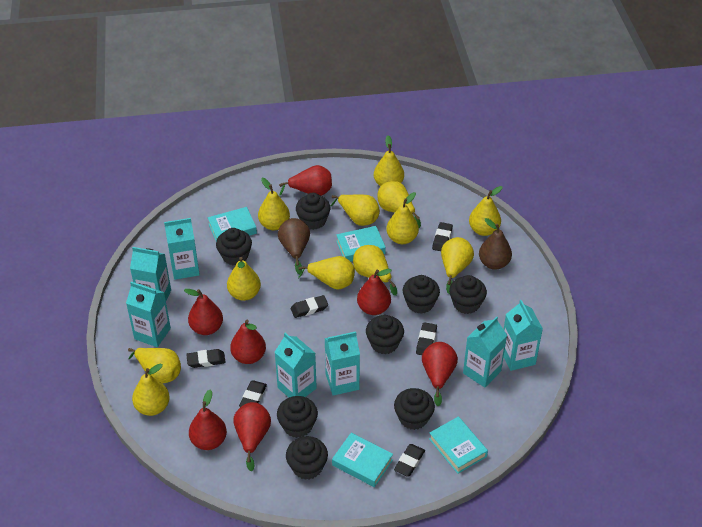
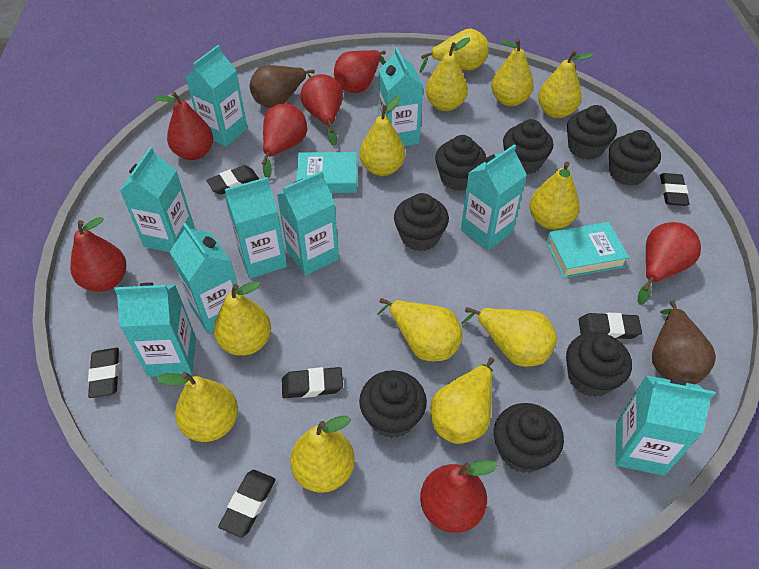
turquoise book: [208,207,257,241] [332,433,393,487] [336,226,386,262] [429,416,488,474] = 4 -> [296,152,357,193] [546,222,629,278] = 2
turquoise carton: [126,282,171,347] [130,247,171,301] [164,218,200,280] [275,333,317,398] [324,331,360,396] [463,316,507,387] [504,300,543,371] = 7 -> [114,282,196,377] [120,147,195,253] [170,223,238,334] [186,45,248,147] [225,177,287,279] [277,171,339,276] [379,48,423,146] [461,144,527,250] [615,375,714,476] = 9

